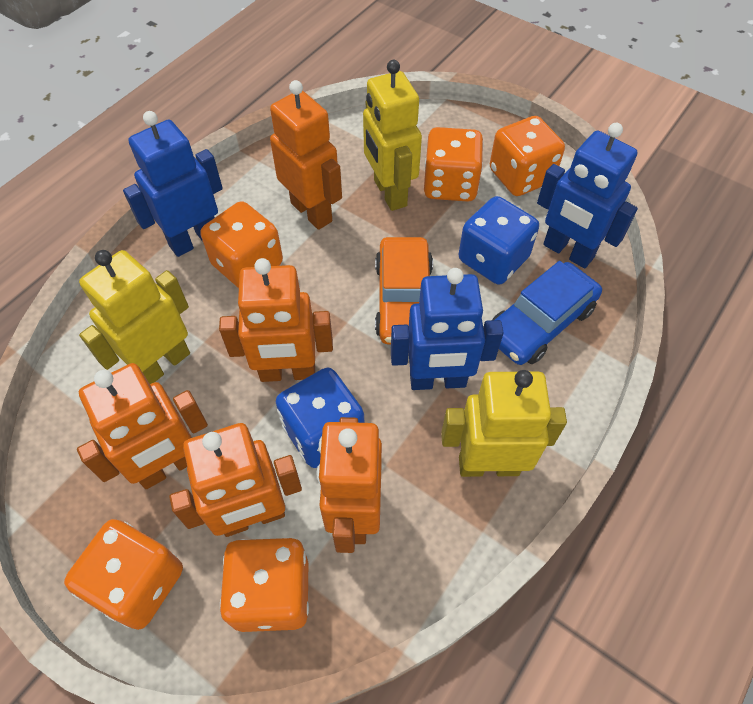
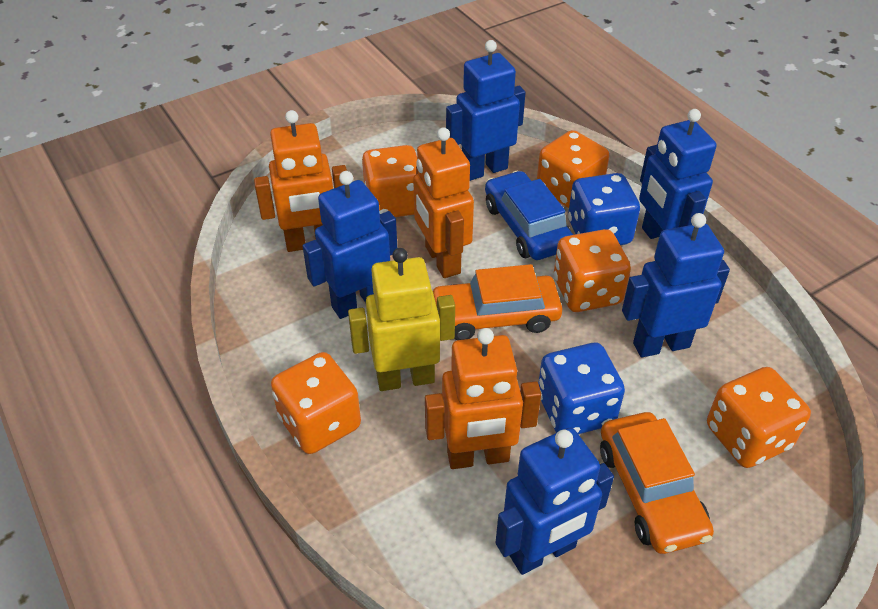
blue robot: [123,111,223,257] [391,268,504,390] [537,123,638,268] = 3 -> [303,171,397,319] [446,40,526,181] [496,428,614,575] [622,213,730,358] [639,109,716,239] = 5
orange car: [375,237,433,345] = 1 -> [433,264,562,340] [600,412,714,554] = 2
orange robot: [77,363,208,489] [169,423,302,537] [219,258,333,382] [270,80,342,230] [316,417,382,553] = 5 -> [254,110,347,252] [413,127,474,278] [425,328,541,469] = 3
yellow robot: [79,250,190,384] [363,60,422,211] [441,370,567,477] = 3 -> [348,248,455,391] = 1

